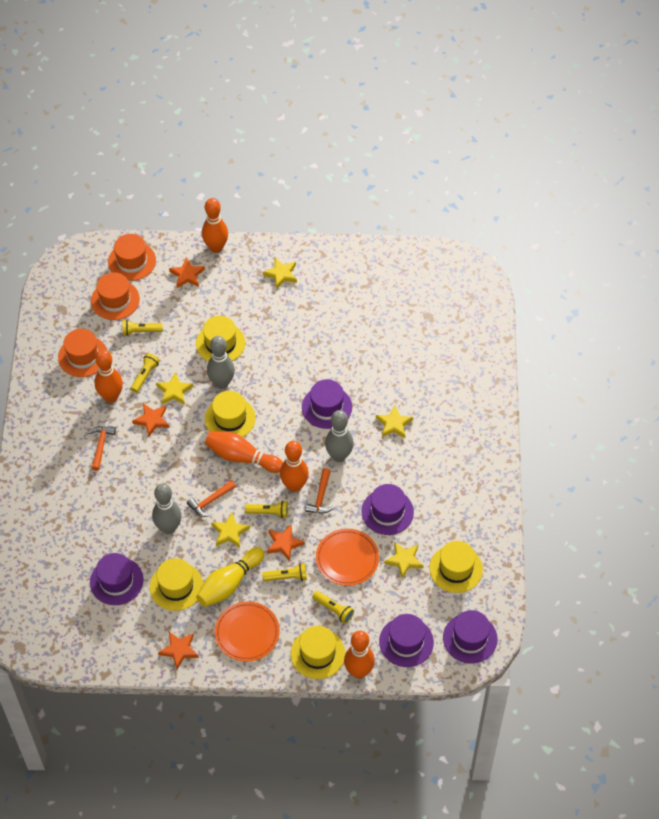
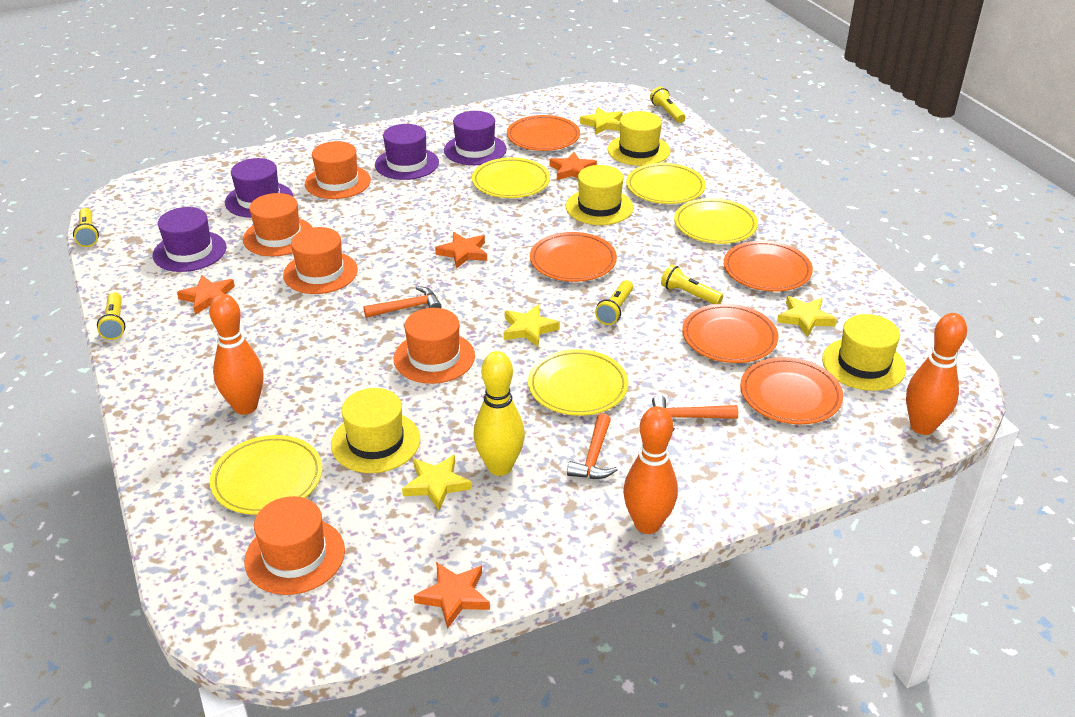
grey bowling pin: [152,484,182,534] [207,336,235,389] [325,410,354,462] = 3 -> none = 0
orange bowling pin: [95,350,123,403] [202,198,228,253] [205,431,283,473] [280,441,309,492] [344,631,375,678] = 5 -> [209,294,263,415] [623,406,678,534] [906,313,967,435] = 3
orange hat: [58,329,107,377] [91,272,140,320] [108,234,156,281] = 3 -> [243,193,313,256] [244,496,345,595] [283,227,358,294] [305,141,371,199] [394,308,475,384] = 5
orange plate: [215,601,280,662] [316,529,379,586] = 2 -> [507,115,580,151] [530,232,617,282] [682,304,778,363] [724,241,813,291] [740,357,843,424] = 5
purple hat: [90,553,143,605] [302,379,352,429] [361,484,414,535] [379,614,434,667] [443,610,498,664] = 5 -> [153,207,226,272] [225,158,293,218] [375,124,439,180] [444,111,507,165] = 4
yellow hat: [150,558,203,611] [196,316,245,362] [205,391,256,437] [291,626,345,679] [430,541,483,593] = 5 -> [331,388,420,473] [566,165,634,225] [608,111,670,166] [822,314,906,391] = 4
yellow plate: none = 0 -> [210,435,322,515] [472,157,550,198] [528,349,629,416] [626,163,706,204] [674,198,758,244] = 5
yellow star: [156,372,193,405] [211,513,250,548] [263,258,297,289] [376,405,413,438] [384,542,423,578] = 5 -> [402,455,472,510] [504,304,560,347] [580,107,623,135] [777,296,837,337] = 4

